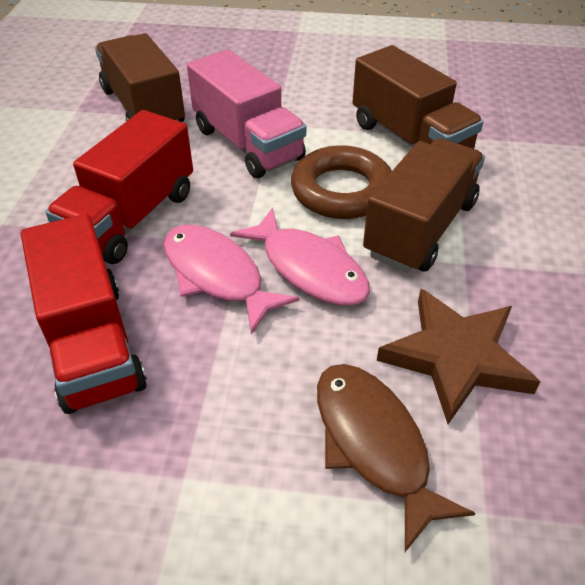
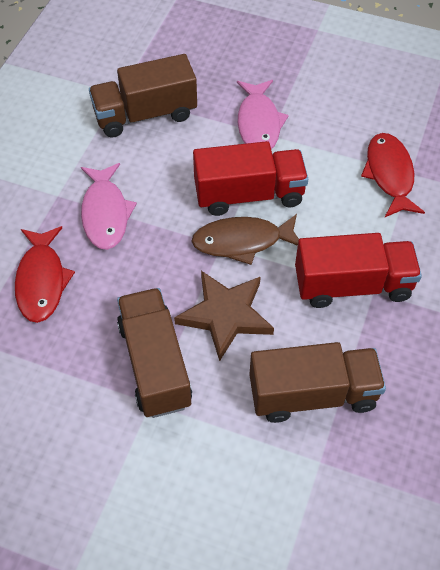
brown ring: [291,145,392,219] = 1 -> none = 0
pink truck: [187,50,306,178] = 1 -> none = 0
red fish: none = 0 -> [15,226,75,323] [361,133,425,217] = 2

